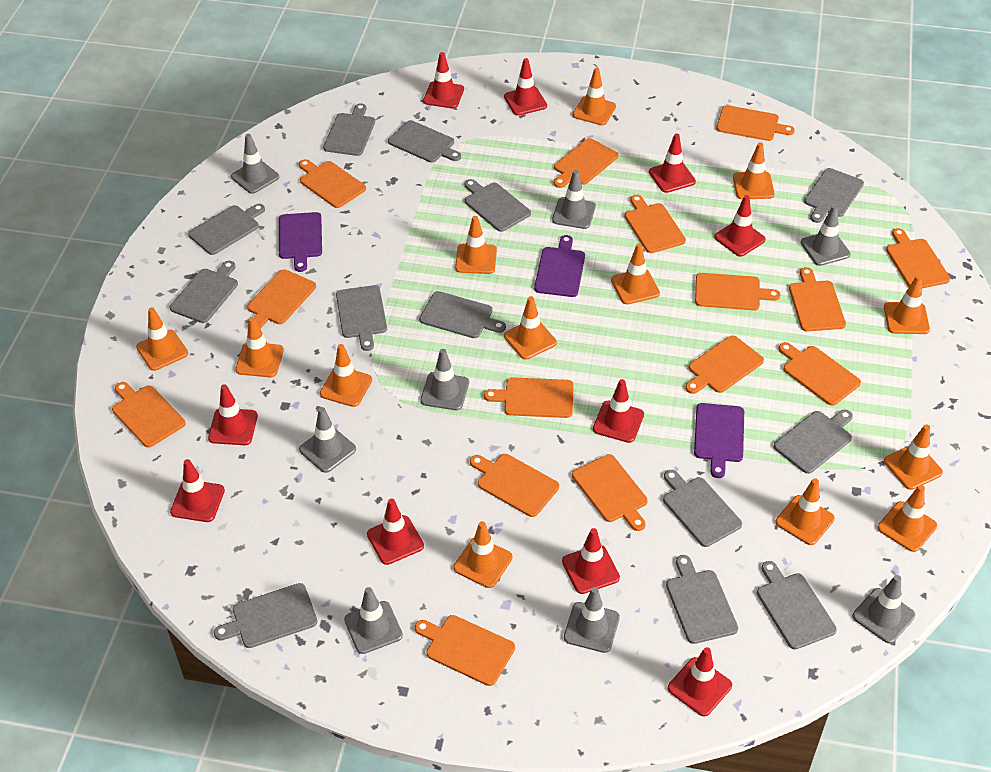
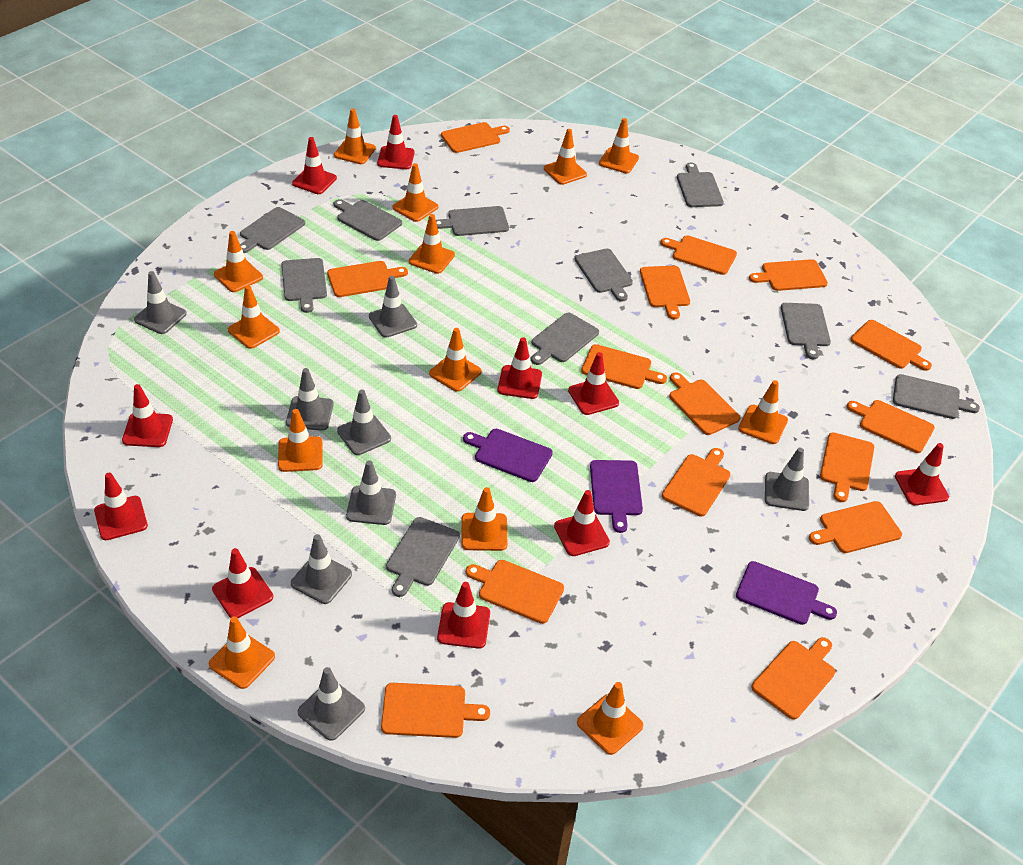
grey cutting board: [170,261,238,323] [188,204,265,255] [214,583,317,648] [323,103,375,156] [336,285,387,351] [388,120,461,163] [419,291,506,338] [464,179,531,232] [663,470,742,547] [666,555,738,644] [757,561,837,650] [774,410,853,474] [804,168,864,223] = 13 -> [240,207,305,253] [281,258,327,313] [334,199,402,241] [386,517,460,597] [436,206,509,236] [531,313,599,365] [575,249,633,302] [677,162,724,207] [781,303,831,359] [893,374,980,419] = 10

